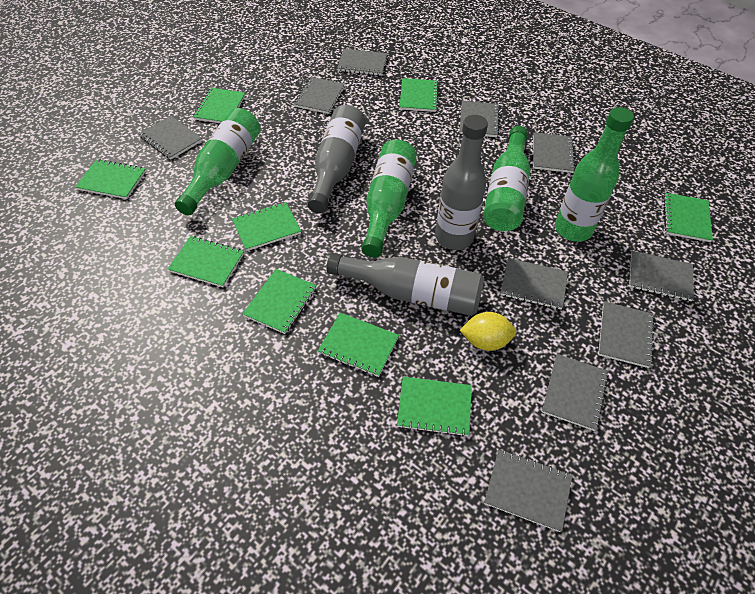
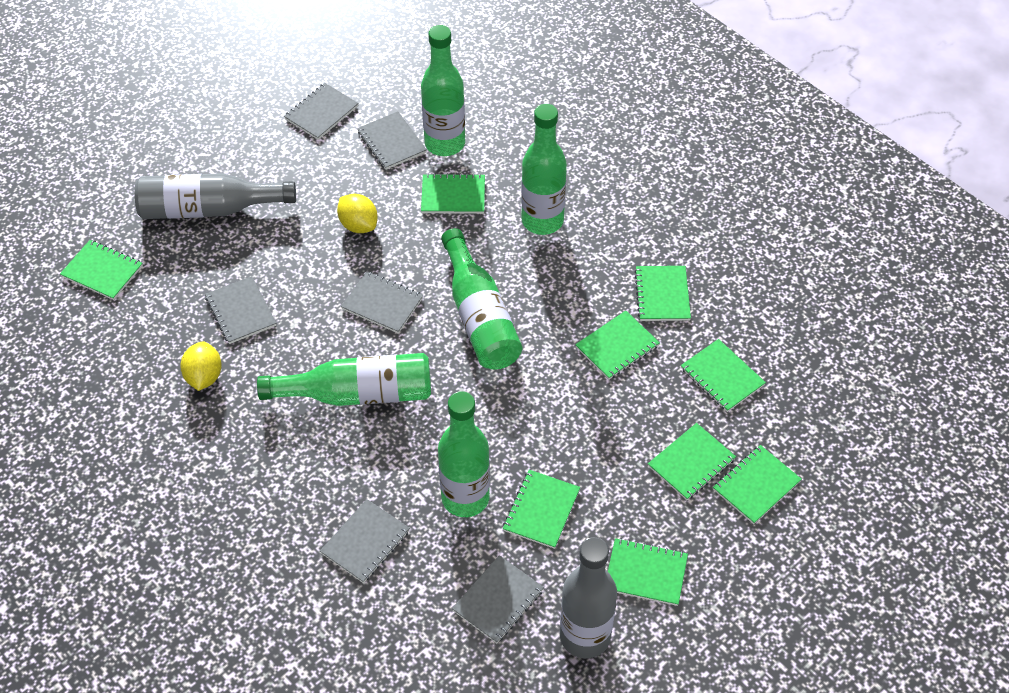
green bottle: [175,108,260,215] [362,140,417,258] [483,126,530,231] [555,107,634,242] = 4 -> [257,353,431,406] [421,25,465,156] [438,391,490,517] [441,228,522,370] [521,104,567,235] = 5
grey bottle: [308,105,366,214] [326,253,484,316] [435,115,488,250] = 3 -> [134,173,296,219] [560,537,617,658] = 2
grey notebook: [139,116,202,159] [294,77,345,114] [337,49,387,76] [460,100,500,137] [484,449,572,532] [500,258,568,310] [533,133,575,173] [542,354,609,431] [598,302,654,368] [629,251,694,301] = 10 -> [205,276,276,344] [284,83,358,140] [320,499,410,583] [341,271,423,333] [357,111,427,170] [452,555,544,643] = 6
yellow lemon: [460,312,516,351] = 1 -> [180,341,222,391] [337,194,378,233] = 2

